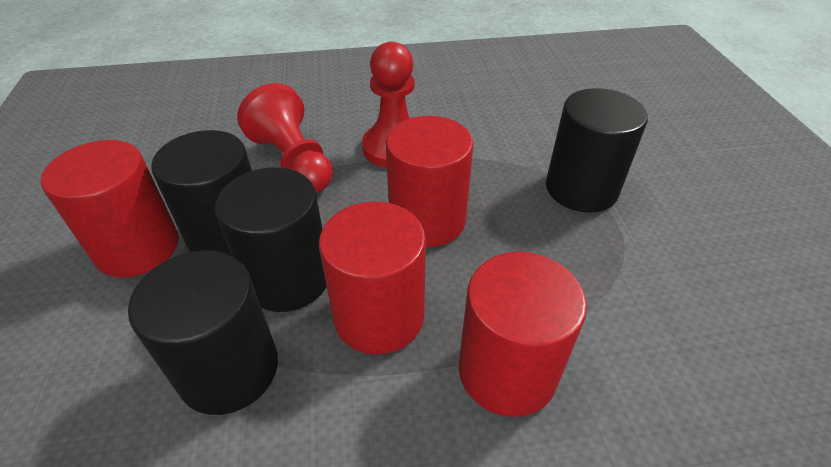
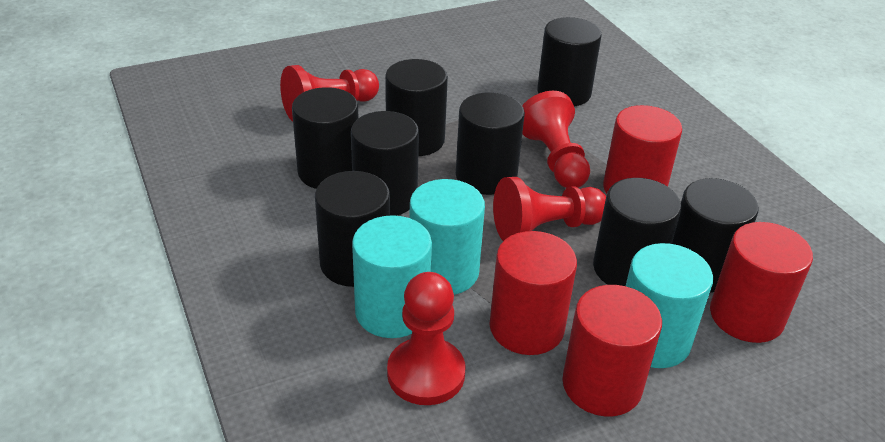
black cylinder: [128,250,278,415] [151,130,252,256] [215,167,327,312] [546,88,648,213] = 4 -> [292,87,358,189] [315,171,390,287] [351,111,419,216] [385,59,448,156] [456,92,525,195] [537,17,602,107] [593,178,681,286] [672,178,759,293] = 8
red pawn: [237,83,333,193] [362,42,415,168] = 2 -> [280,65,379,122] [387,272,465,405] [493,177,606,241] [522,91,590,188] = 4
turquoise cylinder: none = 0 -> [352,215,432,338] [410,179,485,295] [626,243,713,368] = 3

